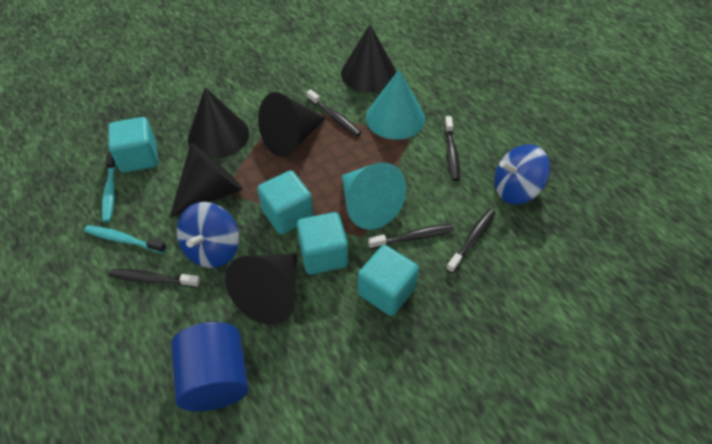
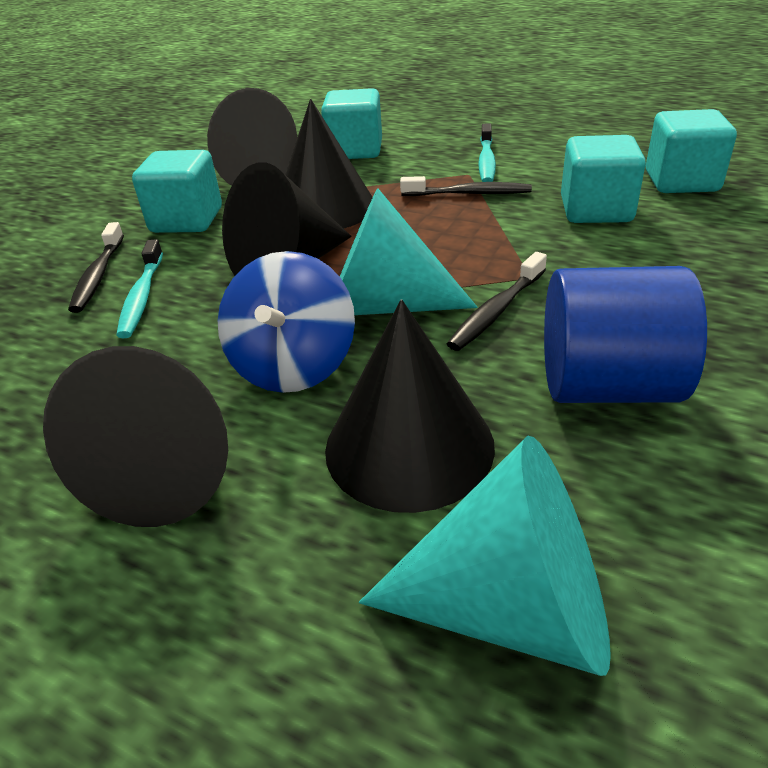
black toothbrush: [109,269,201,288] [307,89,361,136] [368,224,454,249] [444,116,460,181] [446,209,496,274] = 5 -> [68,222,124,313] [400,176,532,196] [447,252,547,351] = 3
blue spinning top: [177,202,239,268] [494,144,550,204] = 2 -> [217,251,355,393] = 1

